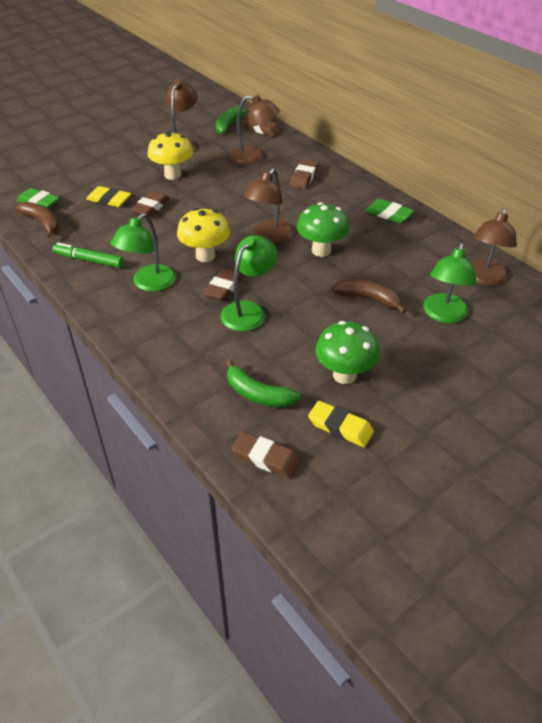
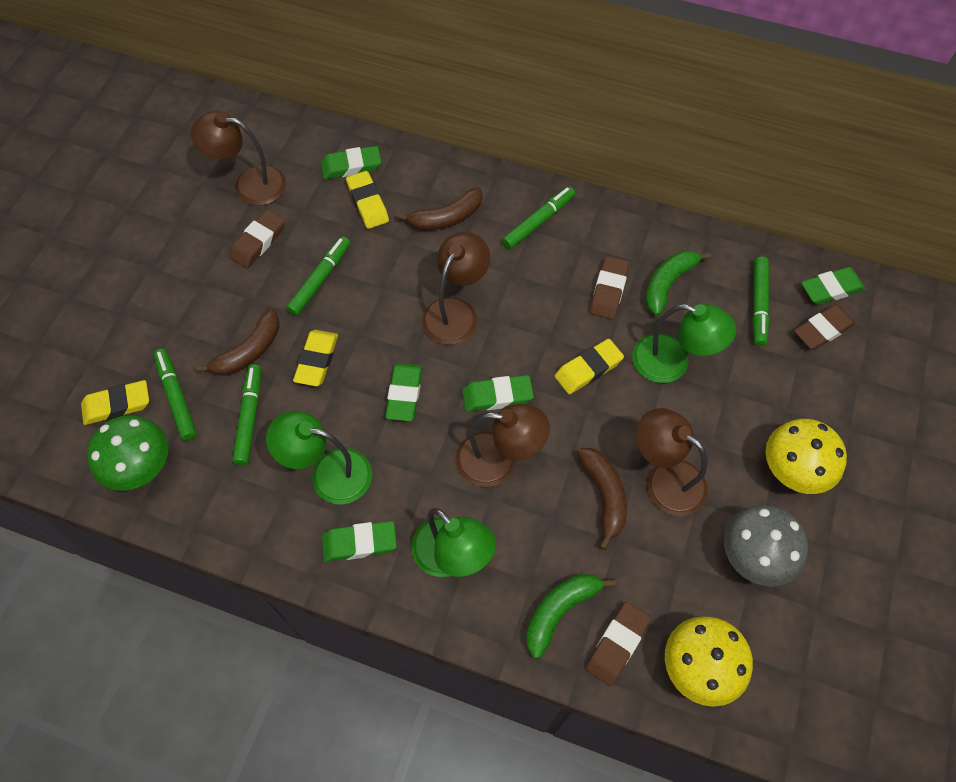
brown banana: [16,202,59,238] [332,279,406,314] = 2 -> [196,308,280,376] [396,187,482,230] [577,448,627,550] = 3
brown eraser: [131,191,170,217] [203,268,243,301] [231,432,301,478] [242,116,281,137] [290,159,318,189] = 5 -> [229,210,285,268] [585,602,651,686] [590,256,629,320] [794,304,856,350] = 4
green eraser: [17,188,60,209] [366,199,414,223] = 2 -> [321,146,381,179] [322,521,397,562] [385,363,422,421] [462,375,534,412] [801,267,865,305] = 5
green marker: [52,243,124,268] = 1 -> [154,349,197,441] [232,364,261,465] [286,236,350,316] [502,186,575,249] [752,257,770,346] = 5
green mushroom: [297,202,349,257] [315,321,380,384] = 2 -> [87,415,168,491] = 1
grey mushroom: none = 0 -> [724,505,808,587] = 1
yellow eraser: [86,186,131,207] [308,401,374,447] = 2 -> [81,380,149,425] [293,330,338,386] [346,171,389,229] [555,339,624,394] = 4

